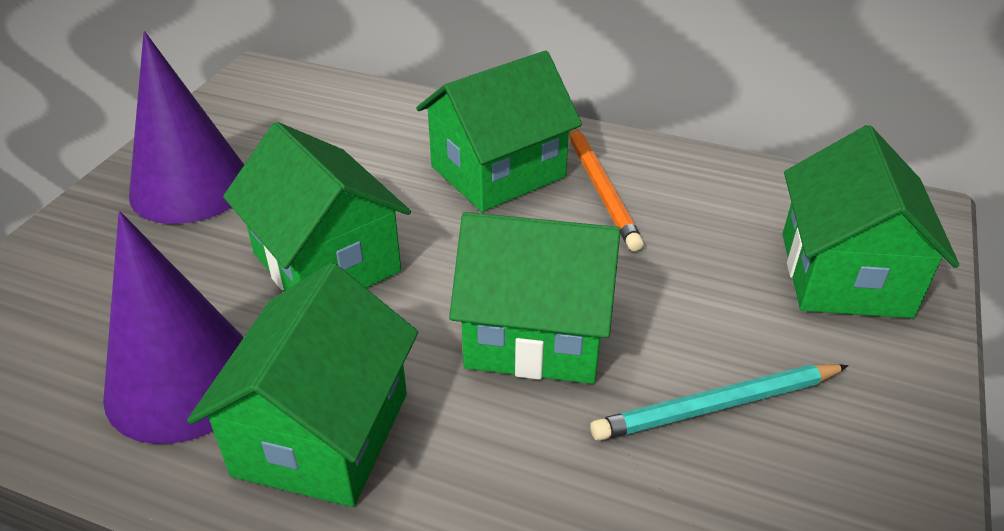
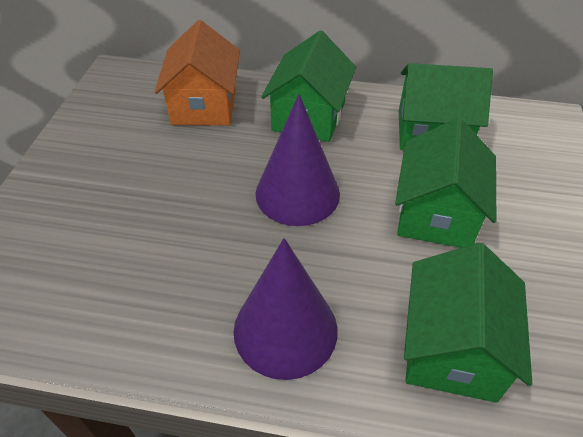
green house: [187,263,418,507] [223,122,411,291] [416,51,582,212] [449,212,621,384] [783,125,959,318] = 5 -> [261,30,356,142] [395,118,496,248] [399,63,493,150] [404,243,532,403] = 4
orange house: none = 0 -> [154,20,240,125] = 1
orange pencil: [569,128,644,251] = 1 -> none = 0
turquoise pencil: [590,364,849,441] = 1 -> none = 0

